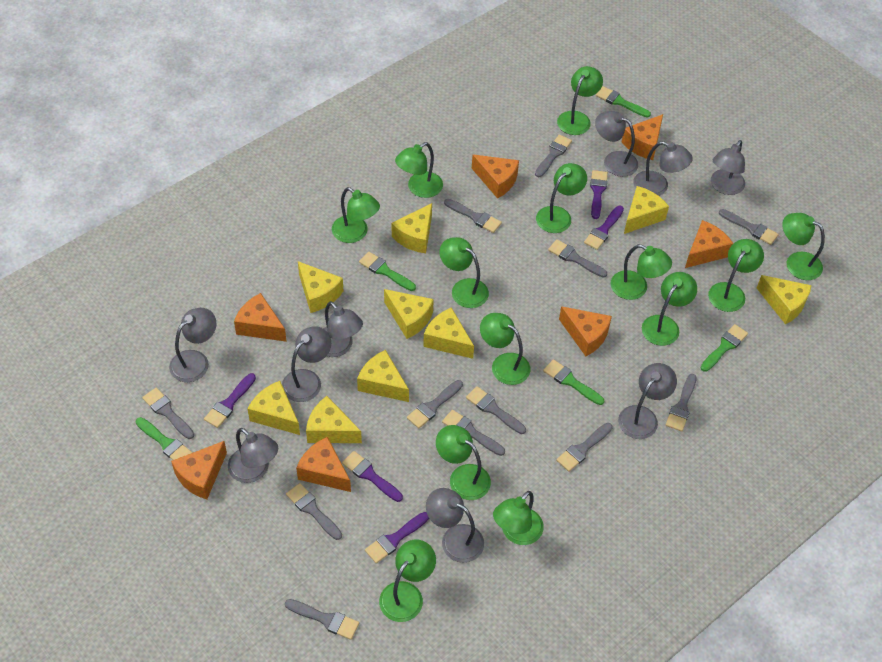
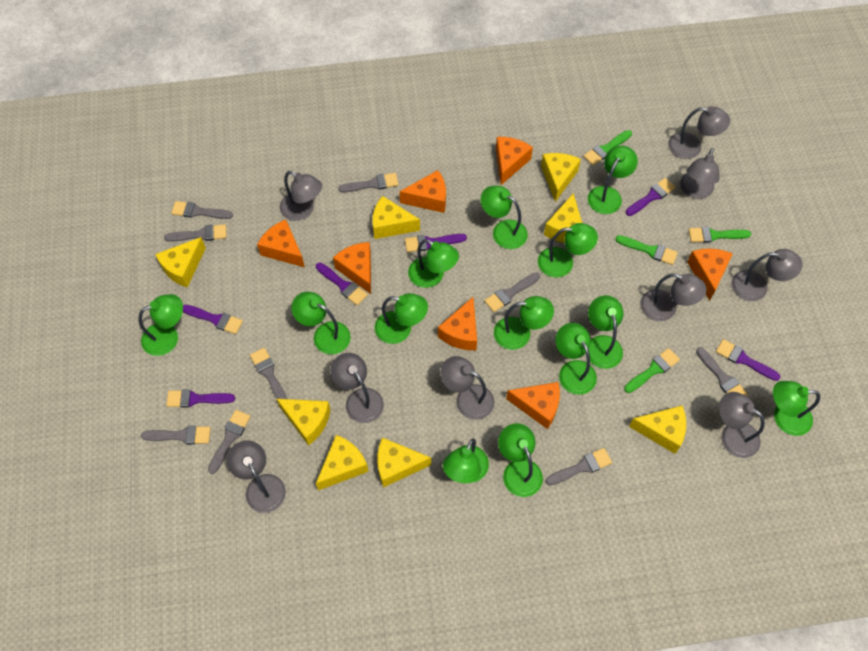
green brush: [136,417,192,460] [359,252,416,291] [543,359,604,405] [596,86,651,117] [700,324,748,372] = 5 -> [583,130,632,166] [615,235,678,265] [624,348,680,393] [689,227,751,243] = 4
grey brush: [142,388,194,439] [285,599,359,640] [286,483,342,540] [407,380,463,428] [442,410,505,456] [444,199,502,233] [466,386,526,434] [535,134,572,177] [548,239,607,277] [556,423,613,472] [666,374,697,432] [719,209,779,245] = 12 -> [141,426,211,444] [164,224,227,242] [171,201,233,219] [208,410,251,474] [250,348,287,399] [338,173,399,193] [484,273,540,312] [546,448,612,486] [696,347,748,396] = 9
purple brush: [204,373,256,428] [342,451,403,502] [365,512,429,564] [584,206,624,250] [590,170,608,219] = 5 -> [166,389,235,408] [183,305,243,334] [316,262,368,305] [405,234,467,252] [626,178,676,216] [716,339,780,381] = 6
yellow cheese: [247,381,300,435] [298,261,343,313] [306,396,362,443] [357,350,409,402] [384,289,434,339] [392,203,432,253] [423,307,474,359] [624,186,669,234] [757,275,812,324] = 9 -> [155,237,206,288] [277,399,331,446] [316,435,369,490] [372,196,420,239] [377,438,431,487] [541,153,581,202] [544,193,582,243] [629,405,686,454] = 8

